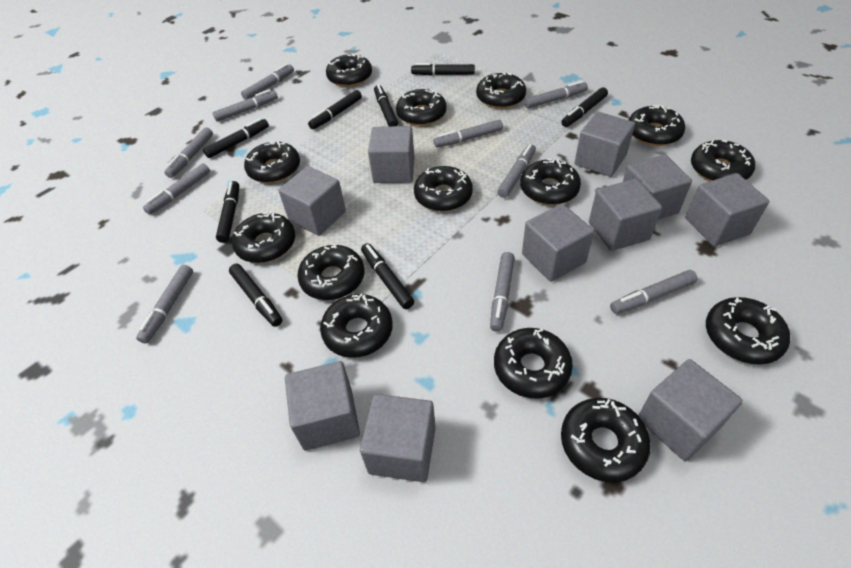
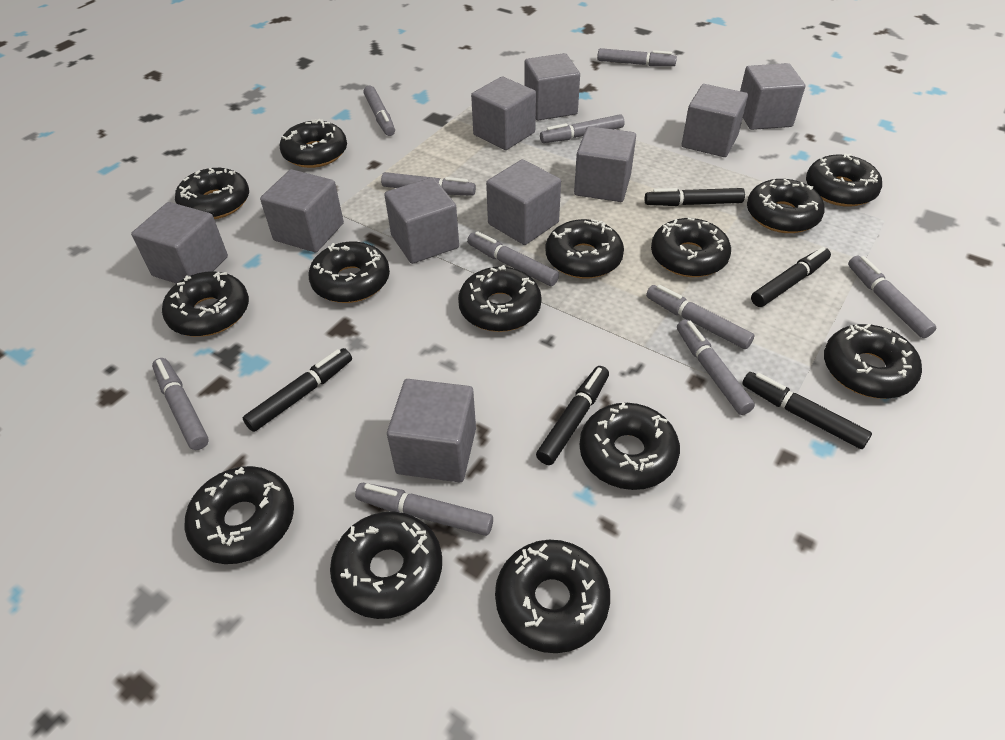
black marker: [203,118,269,158] [216,181,239,243] [229,264,282,327] [308,90,362,129] [361,243,414,309] [374,84,398,126] [411,63,475,76] [561,87,608,127] = 8 -> [243,348,352,432] [536,366,609,465] [645,188,745,206] [742,372,872,449] [751,247,831,307] = 5

